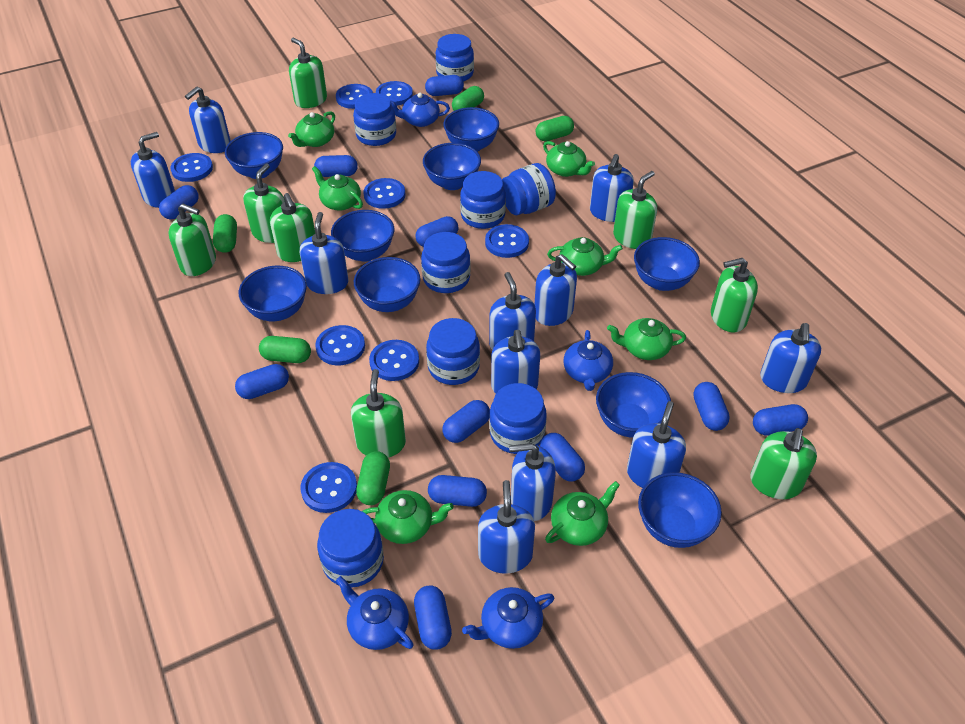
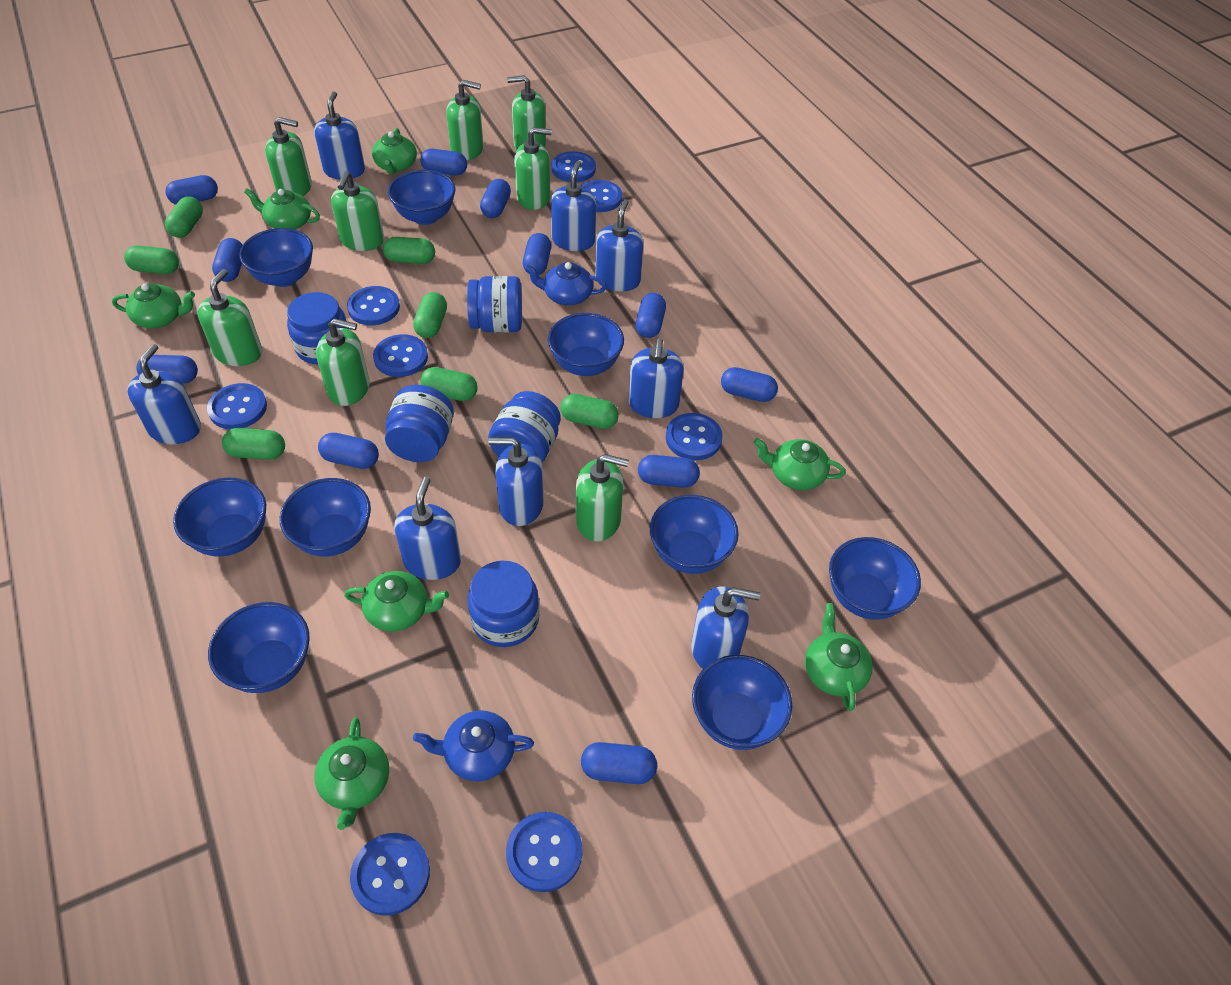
blue jar: [317,509,384,588] [353,93,396,146] [421,232,471,293] [426,318,480,385] [436,34,474,82] [460,171,506,229] [489,383,547,454] [502,163,556,215] = 8 -> [287,292,347,364] [385,385,454,462] [467,276,522,333] [468,561,540,647] [488,391,561,463] = 5
blue soap dispenser: [131,132,175,208] [185,87,231,153] [300,212,348,294] [478,480,535,574] [489,272,536,350] [491,330,540,394] [509,443,556,521] [535,254,577,326] [590,154,634,222] [627,401,686,488] [760,323,821,393] = 11 -> [127,344,201,444] [314,92,365,180] [394,477,461,580] [488,437,544,526] [551,161,596,251] [596,199,643,292] [628,338,684,418] [691,587,760,669] = 8
blue teapot: [336,576,414,650] [391,93,450,127] [462,587,555,649] [563,330,613,391] = 4 -> [413,710,534,781] [525,262,607,306] = 2
green capsule: [213,214,237,253] [259,336,311,363] [356,451,390,505] [452,86,484,111] [536,116,574,141] = 5 -> [124,245,179,274] [165,196,203,238] [222,428,285,460] [383,237,435,264] [413,292,447,338] [420,367,478,401] [560,394,619,429] = 7

